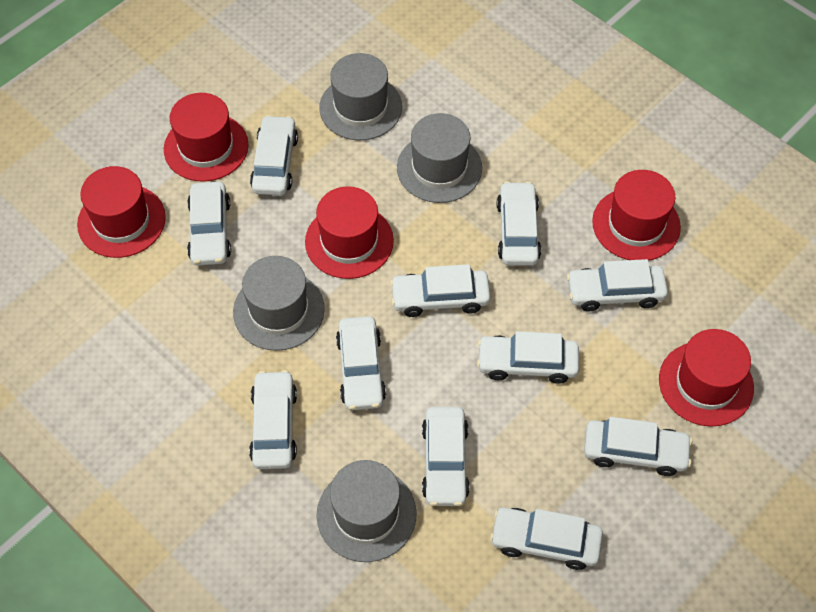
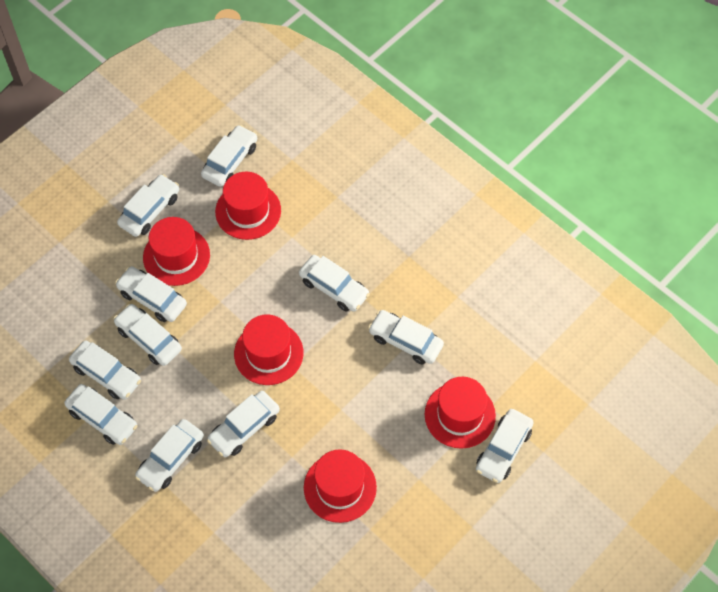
grey hat: [233,256,325,351] [317,460,417,562] [319,53,402,140] [397,113,482,203] = 4 -> none = 0

